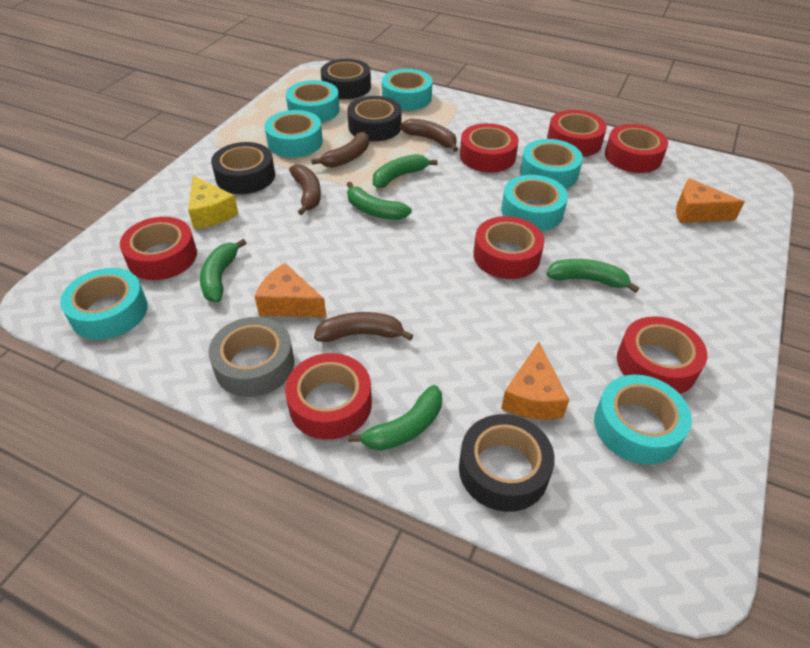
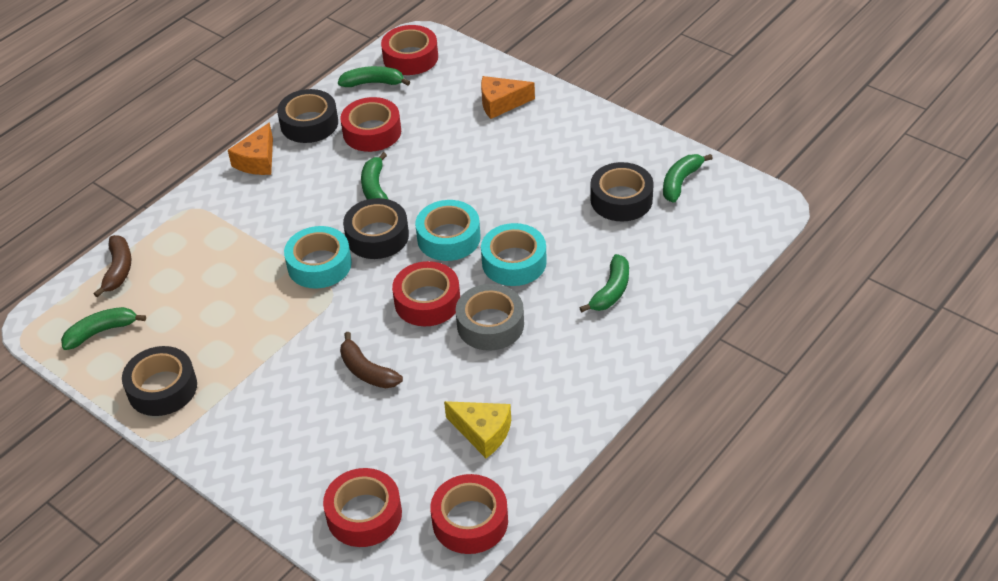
brown banana: [289,164,321,215] [311,132,369,168] [314,312,413,342] [400,119,458,152] = 4 -> [94,235,131,297] [340,332,403,388] = 2
orange cheese: [255,263,326,317] [501,342,569,420] [676,178,745,223] = 3 -> [228,122,273,175] [481,76,535,119] = 2
red tape: [120,217,197,280] [285,353,372,440] [460,123,519,172] [473,216,544,279] [547,110,607,157] [605,124,668,173] [617,316,707,394] = 7 -> [323,468,402,547] [340,97,401,152] [381,25,438,75] [392,261,460,326] [430,474,508,554] = 5
turquoise tape: [60,268,148,340] [265,110,323,158] [286,80,340,123] [382,69,433,111] [501,175,568,231] [520,139,583,189] [594,375,692,464] = 7 -> [284,226,352,288] [415,200,481,261] [481,223,547,286] = 3

